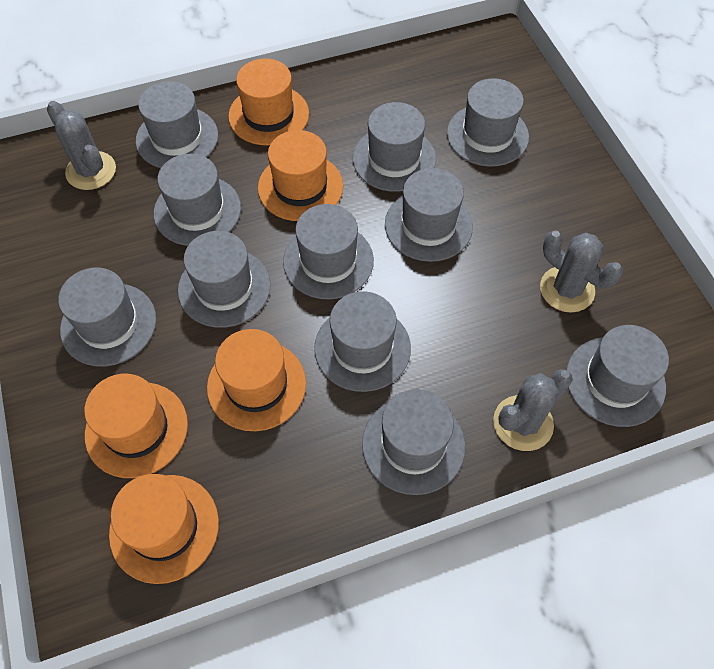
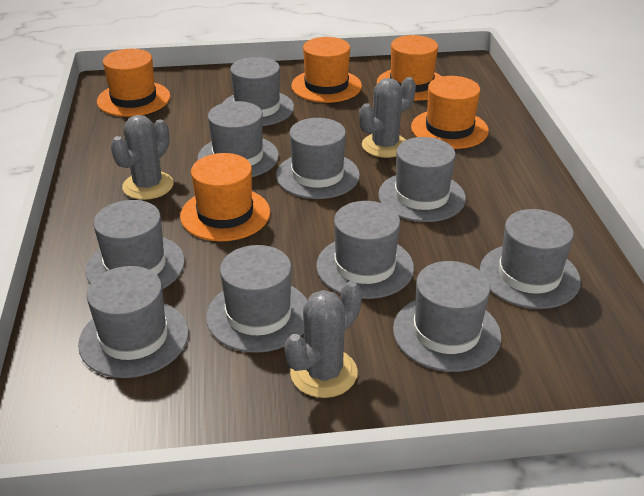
grey hat: [58,268,156,366] [136,81,218,168] [154,154,241,246] [178,231,271,328] [283,204,374,299] [314,291,411,392] [353,102,436,192] [362,389,465,495] [385,168,473,262] [447,78,529,167] [566,325,669,427] = 11 -> [78,266,189,378] [86,200,185,289] [197,101,279,177] [206,245,308,353] [223,57,294,126] [276,118,360,199] [316,201,414,299] [378,137,466,222] [393,261,501,372] [480,209,581,309] = 10

